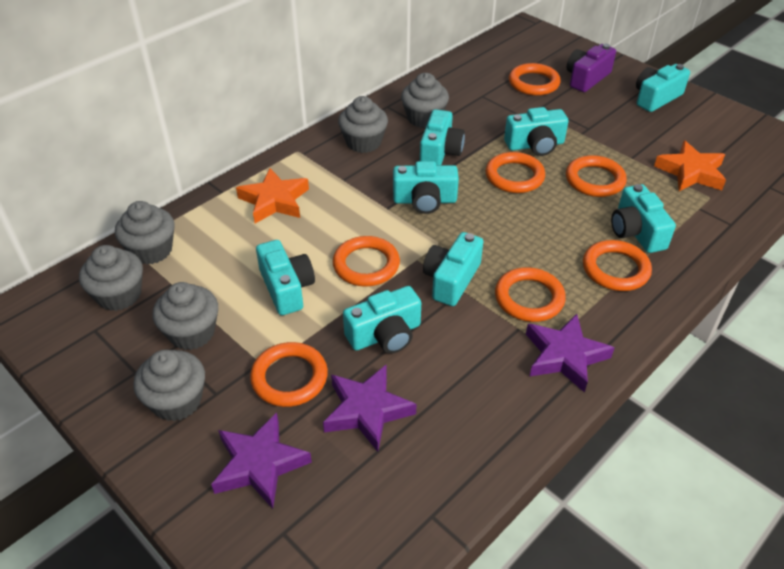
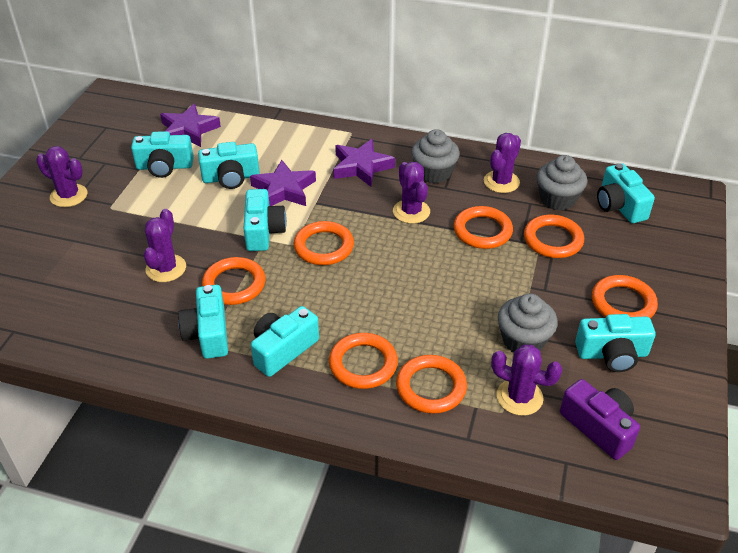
grey cupcake: [79,245,143,311] [115,201,175,264] [133,350,205,421] [152,282,218,350] [338,96,388,153] [401,73,449,128] = 6 -> [411,129,460,184] [498,294,558,352] [537,155,587,210] = 3
orange star: [236,168,309,223] [654,140,726,191] = 2 -> none = 0
purple cactus: none = 0 -> [36,146,87,207] [144,209,186,282] [393,162,430,224] [484,133,521,193] [491,344,562,416] = 5
turquoise camera: [256,240,315,315] [343,286,421,354] [393,161,459,214] [420,109,465,165] [423,232,483,306] [504,107,569,156] [611,184,676,253] [636,64,690,112] = 8 -> [131,131,194,178] [178,285,228,359] [198,142,260,189] [244,189,287,251] [251,306,319,377] [575,314,656,372] [597,163,655,223] = 7

